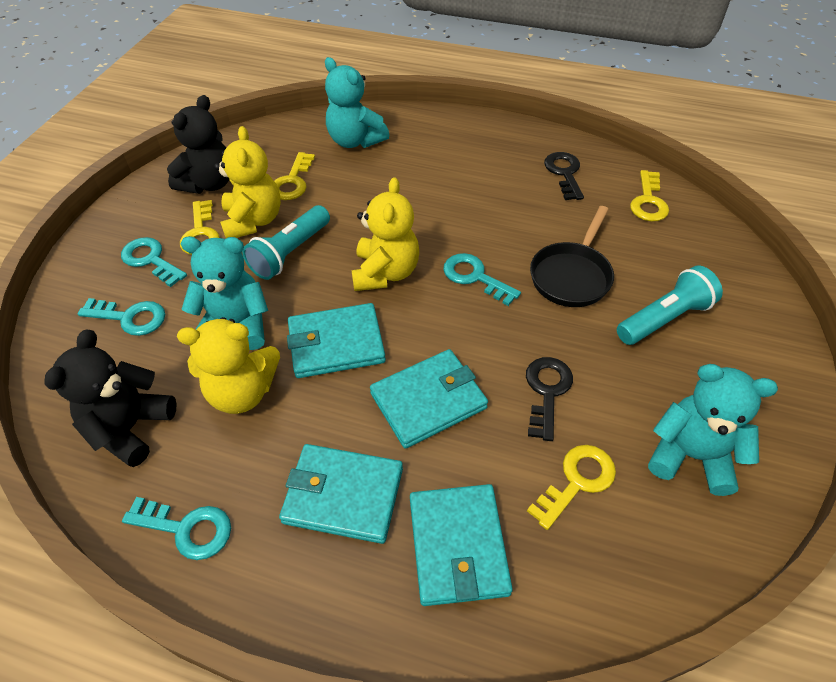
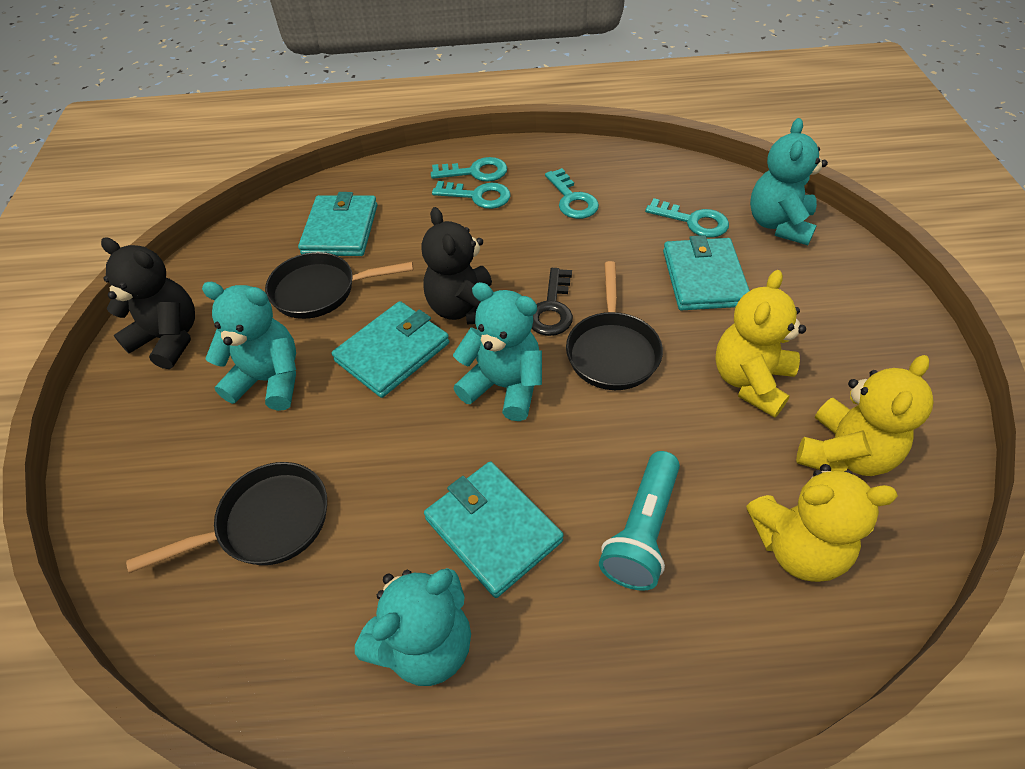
black key: [526,357,573,441] [544,152,584,200] = 2 -> [532,268,573,336] = 1
black pan: [530,206,614,307] = 1 -> [126,462,327,573] [265,252,413,319] [566,261,663,390] = 3
turquoise flashlight: [242,205,330,280] [617,265,723,345] = 2 -> [599,451,680,591] = 1
turquoise teddy bear: [181,236,268,350] [325,57,389,148] [648,364,778,496] = 3 -> [202,282,296,411] [355,568,471,686] [453,282,542,421] [750,118,828,245] = 4
yellow key: [180,200,220,255] [274,152,315,200] [527,445,616,530] [630,170,669,221] = 4 -> none = 0

